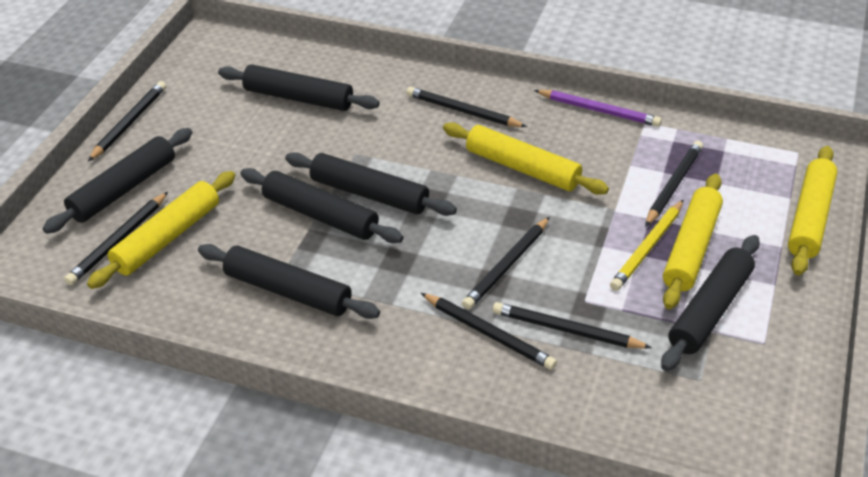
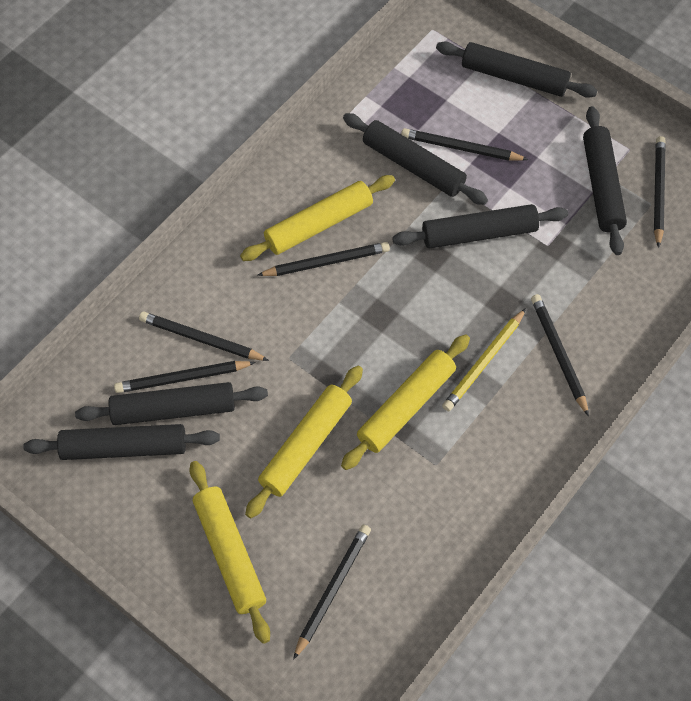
purple pencil: [534,90,662,127] = 1 -> none = 0

